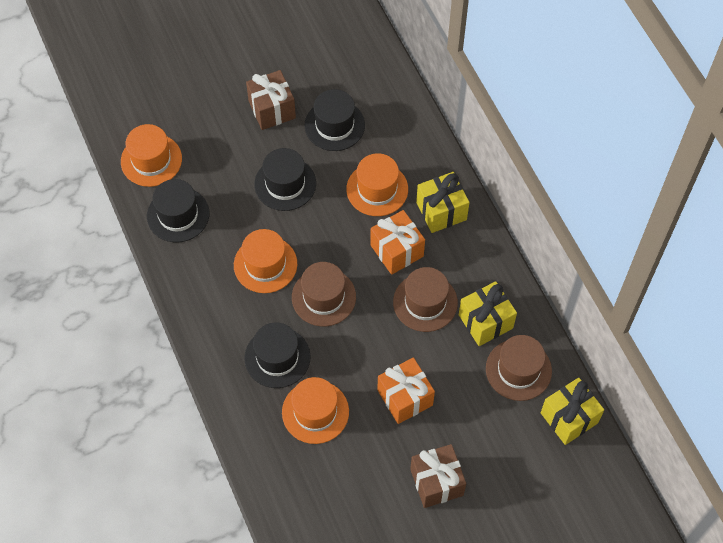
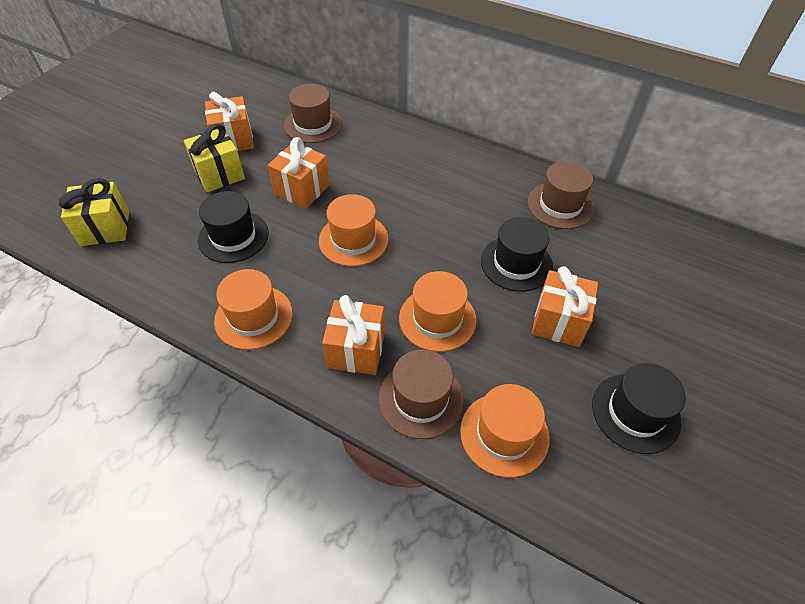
black hat: [147,179,209,243] [244,322,311,388] [254,148,316,211] [305,89,365,151] = 4 -> [198,191,269,263] [481,217,553,292] [592,363,686,454] = 3
brown gift: [246,70,296,130] [410,444,466,508] = 2 -> none = 0
orange gift: [370,210,425,275] [377,358,435,424] = 2 -> [205,92,254,151] [268,137,330,209] [322,295,385,375] [532,266,598,347] = 4
yellow gift: [416,172,469,233] [459,281,517,346] [541,378,604,445] = 3 -> [59,178,129,246] [184,123,245,192] = 2

